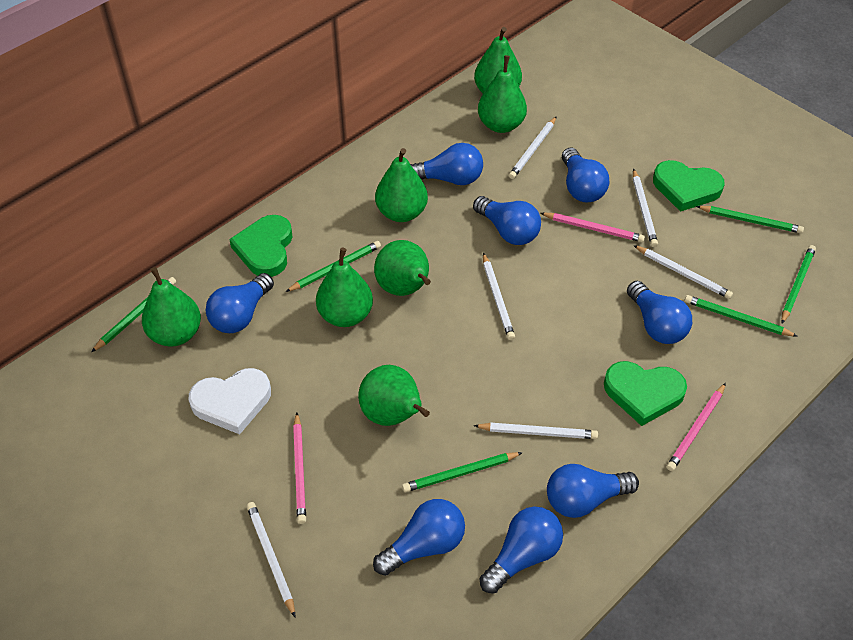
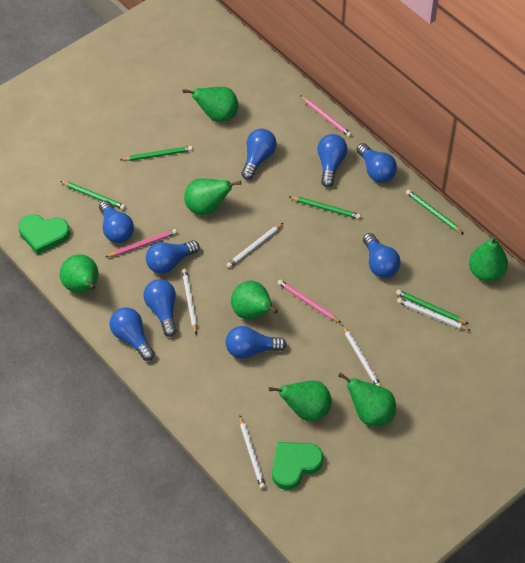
blue light bulb: [206,273,274,333] [373,499,465,576] [410,143,483,185] [473,196,541,245] [480,507,563,594] [547,464,639,518] [562,148,610,203] [627,281,692,344] = 8 -> [99,200,134,243] [110,307,155,361] [143,279,177,337] [146,240,199,274] [226,326,287,359] [241,129,277,180] [317,134,348,187] [357,143,397,183] [363,233,401,278] = 9
green heart: [229,215,293,277] [604,361,687,426] [653,160,725,212] = 3 -> [18,214,70,255] [272,442,323,490] = 2
green pencil: [91,277,176,352] [286,241,381,292] [402,452,523,492] [685,295,798,337] [696,206,804,233] [781,245,816,323] = 6 -> [60,181,126,210] [120,146,193,161] [288,196,361,219] [396,290,468,324] [406,190,464,234] = 5
white heart: [189,368,271,434] = 1 -> none = 0
white pencil: [246,502,295,617] [474,423,598,439] [483,253,515,340] [509,116,557,179] [633,169,658,247] [633,245,733,299] = 6 -> [182,269,197,334] [226,223,283,268] [239,416,266,489] [342,325,382,387] [397,298,471,331] = 5

